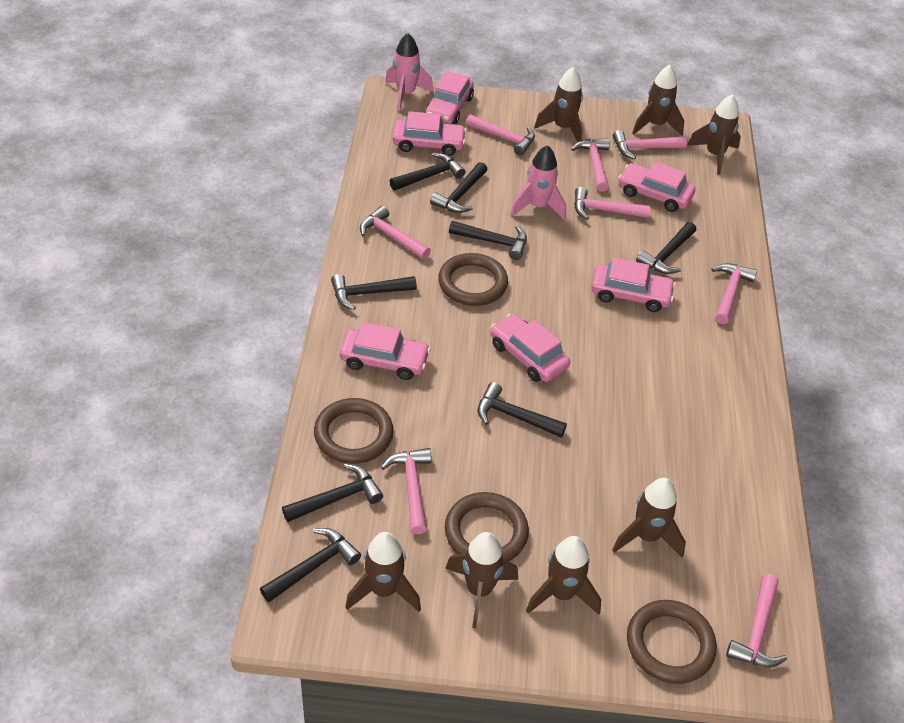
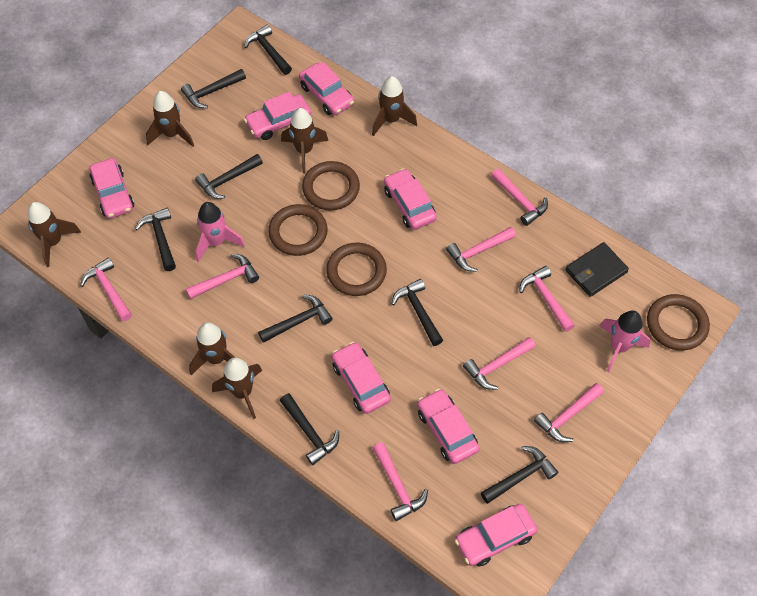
black wallet: none = 0 -> [565,242,629,297] = 1
brown rocket: [345,532,421,612] [445,532,518,628] [526,536,601,615] [534,67,583,142] [612,478,686,557] [632,65,684,136] [687,95,741,175] = 7 -> [28,202,81,267] [146,91,194,147] [189,322,235,375] [212,358,262,419] [281,108,328,173] [372,76,417,136] = 6
pink car: [340,322,431,380] [392,111,466,156] [425,71,474,124] [490,314,570,382] [591,258,676,312] [618,162,696,212] = 6 -> [90,158,134,218] [244,91,311,140] [299,62,354,115] [332,342,391,414] [384,168,437,230] [417,389,479,464] [455,504,537,567] = 7

